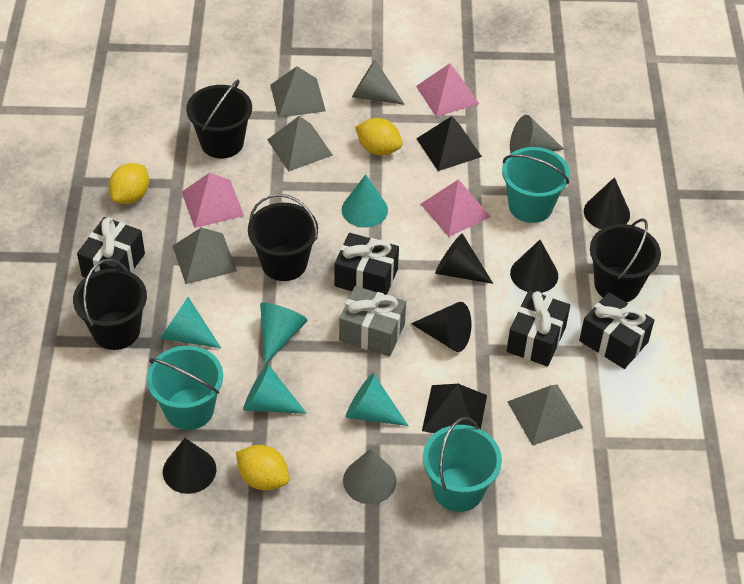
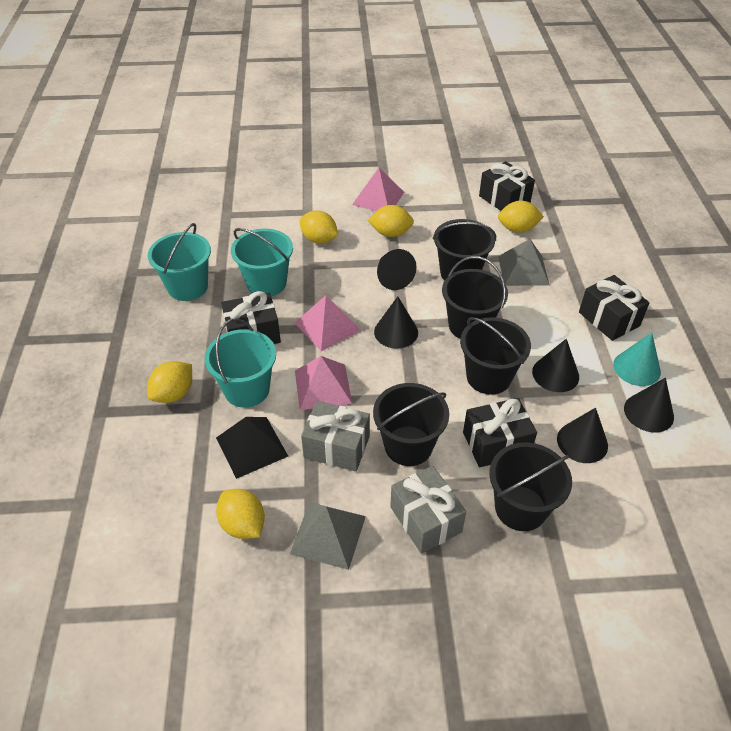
black bucket: [73,259,147,350] [186,79,252,158] [248,194,318,281] [590,219,661,302] = 4 -> [373,383,449,466] [433,219,496,281] [442,256,508,339] [460,317,531,395] [489,442,572,531] = 5
black pyramid: [416,116,482,171] [422,384,487,433] = 2 -> [216,417,288,479] = 1
grey cone: [343,449,397,504] [352,60,405,105] [510,115,564,153] = 3 -> none = 0
grey gift: [339,286,406,356] = 1 -> [301,401,370,471] [390,466,466,554] = 2
grey pyramid: [173,227,237,284] [267,116,333,172] [270,66,326,118] [507,384,583,446] = 4 -> [290,502,366,570] [498,239,549,286] = 2
turquoise cone: [160,297,221,348] [243,364,307,414] [260,303,308,364] [342,174,388,228] [345,373,408,426] = 5 -> [613,333,661,386] = 1
yellow lemon: [109,163,149,204] [236,445,289,491] [355,118,402,155] = 3 -> [147,361,192,403] [216,489,265,539] [300,210,338,244] [368,205,414,237] [498,201,544,233] = 5

